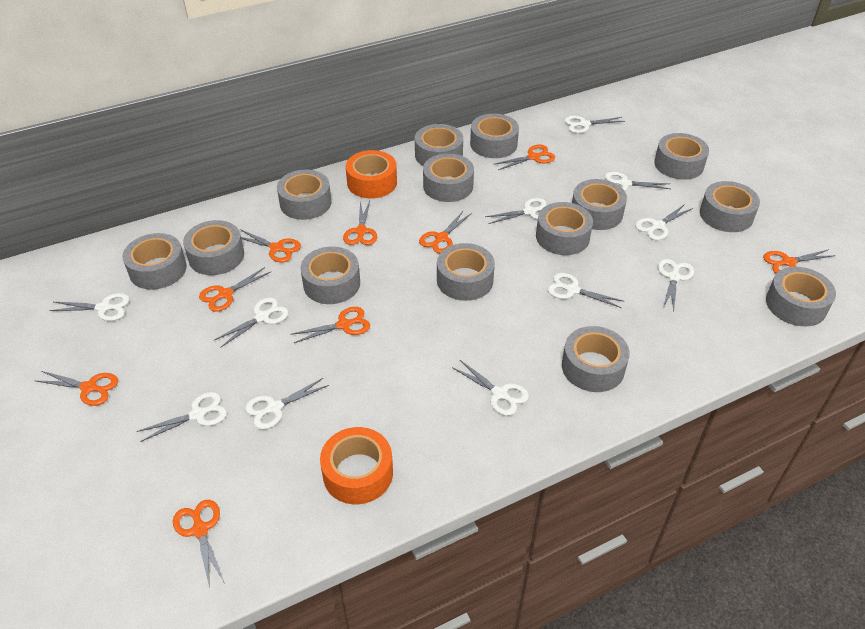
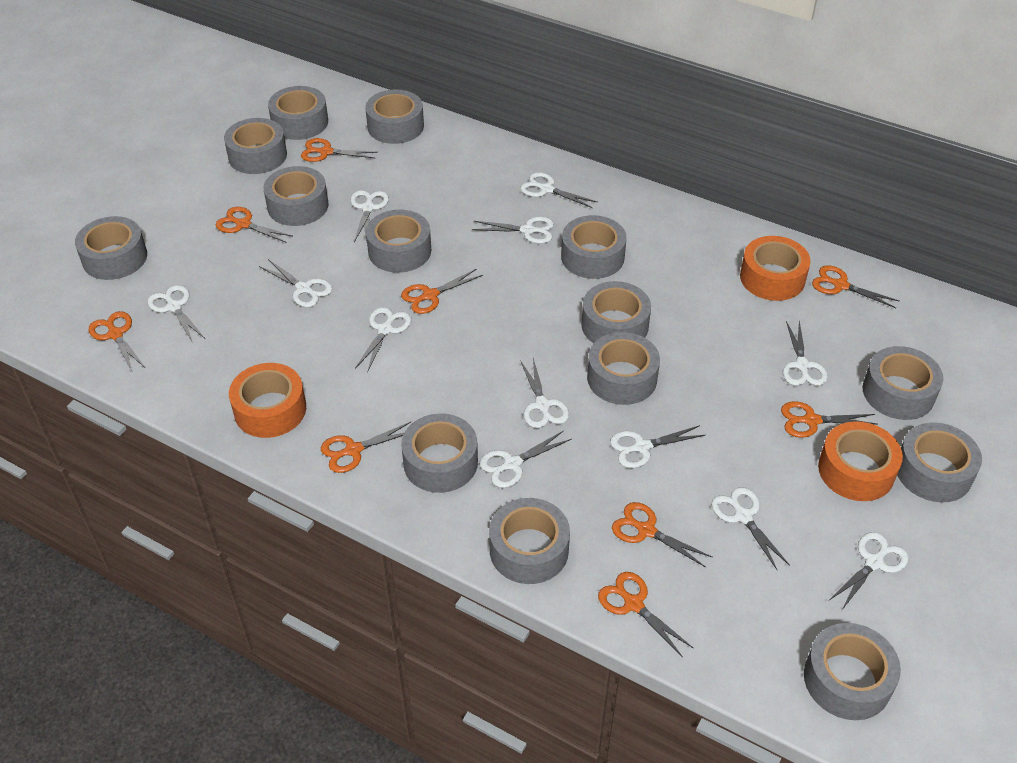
orange tape: [320,427,393,504] [346,150,397,198] = 2 -> [229,363,306,438] [740,236,811,301] [818,421,903,501] = 3
white scissors: [49,293,130,321] [137,392,227,442] [214,297,289,348] [245,377,329,429] [452,360,529,416] [485,198,546,224] [548,273,623,308] [564,116,625,133] [605,172,670,191] [635,204,693,240] [658,259,694,312] = 11 -> [148,285,204,343] [259,259,332,307] [351,190,389,242] [355,307,411,373] [472,217,554,244] [479,431,572,488] [520,172,597,208] [520,358,569,428] [610,425,706,468] [711,487,790,571] [783,320,828,386] [828,532,909,611] = 12

